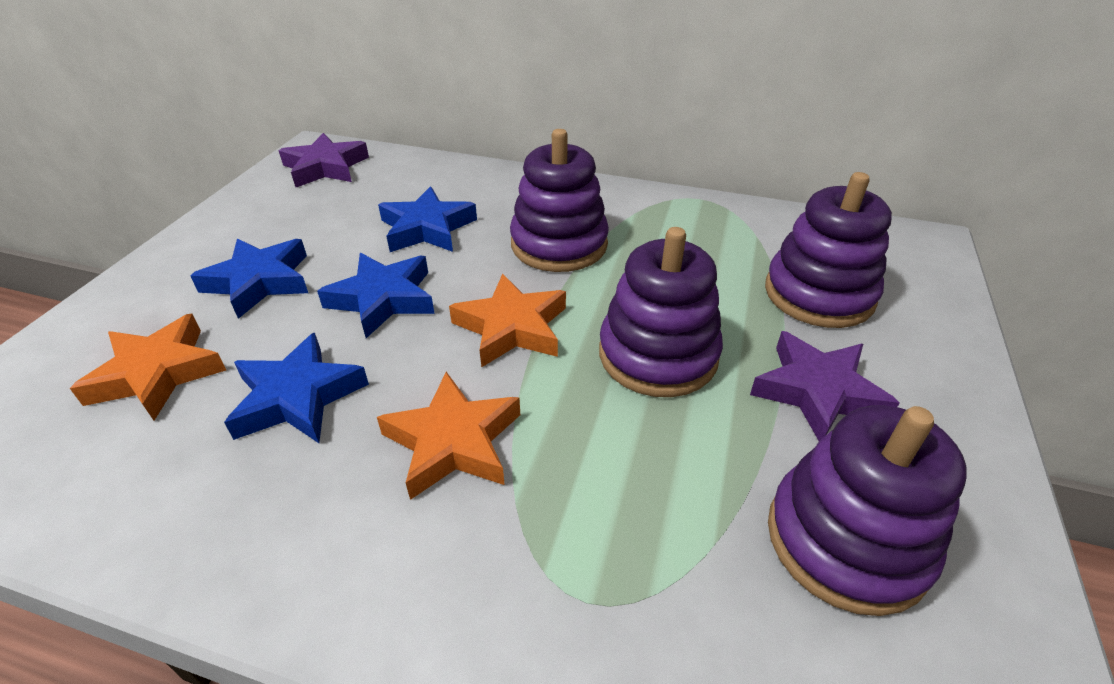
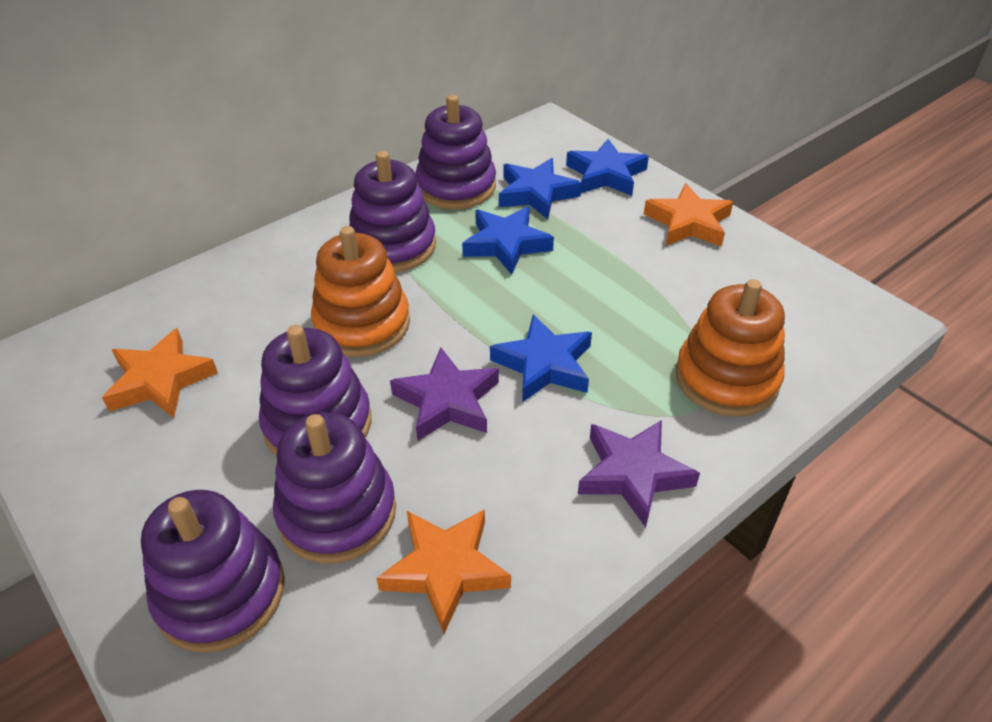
orange stacking toy: none = 0 -> [311,226,410,357] [676,279,785,417] = 2
purple stacking toy: [510,129,609,272] [599,227,723,397] [765,172,892,328] [768,406,967,616] = 4 -> [141,490,285,653] [259,325,371,456] [273,412,396,563] [349,151,436,272] [415,95,496,209] = 5

